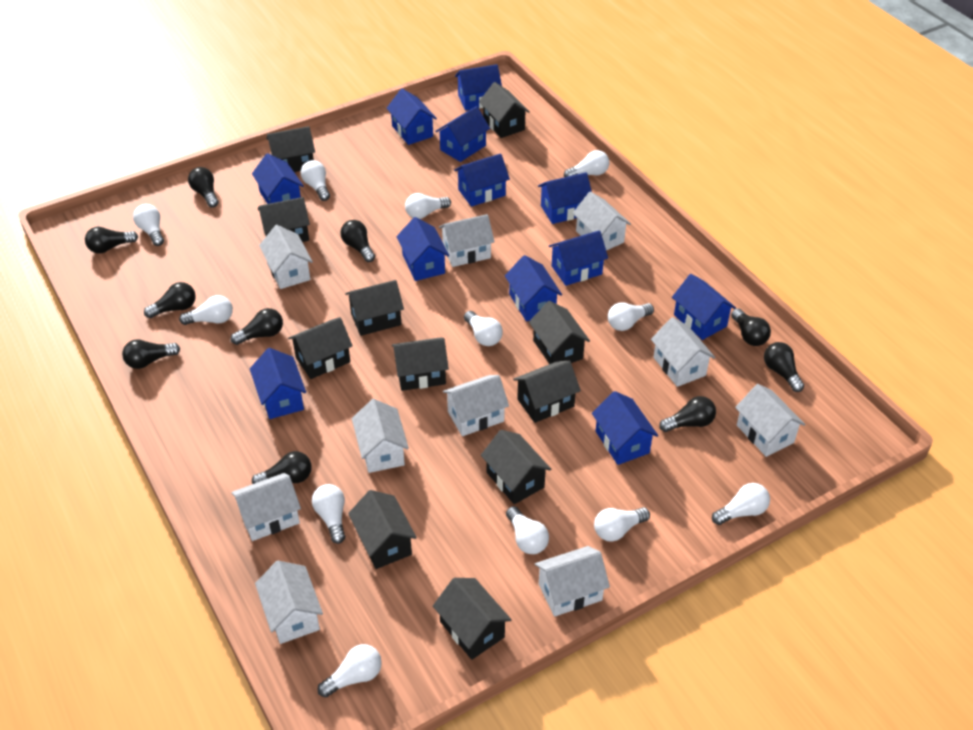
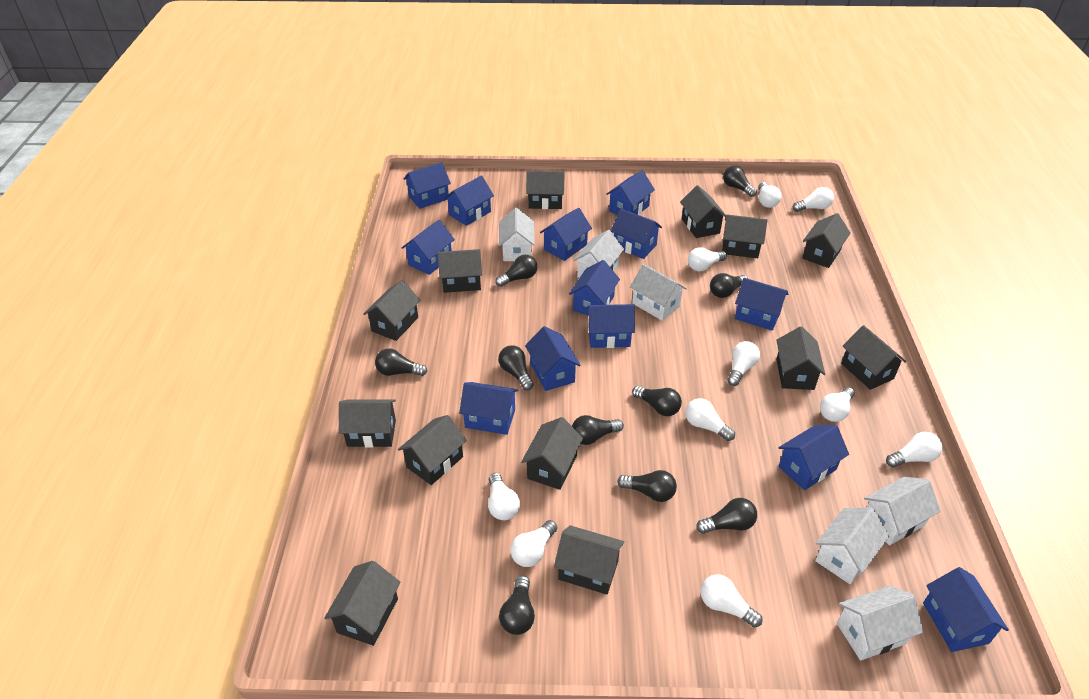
black house: [258,197,310,242] [266,126,315,172] [288,317,353,379] [345,280,404,336] [348,490,417,569] [392,337,449,391] [433,578,512,660] [479,82,530,138] [481,430,551,504] [513,361,581,423] [529,301,590,364] = 11 -> [324,561,401,646] [339,399,396,447] [364,280,421,341] [398,415,467,485] [438,249,482,293] [521,417,583,490] [526,171,565,209] [554,525,624,595] [680,185,726,238] [722,215,768,258] [776,326,825,390] [802,213,851,268] [841,325,907,390] = 13
blue house: [250,348,306,419] [252,153,304,204] [387,88,437,145] [397,217,449,281] [435,106,490,162] [454,154,510,207] [455,64,502,110] [505,255,562,321] [538,172,592,224] [549,230,608,286] [592,391,658,465] [672,274,736,340] = 12 -> [402,220,455,275] [404,162,451,209] [444,176,494,226] [459,382,518,435] [525,326,581,391] [540,208,592,261] [569,260,620,316] [587,304,635,348] [606,170,655,215] [611,209,662,259] [735,278,788,331] [778,425,849,490] [923,567,1009,652] = 13
white house: [231,473,301,541] [255,561,323,644] [259,225,313,289] [352,399,409,473] [439,214,495,267] [443,375,509,436] [535,546,610,617] [573,192,631,250] [651,317,715,387] [735,384,805,457] = 10 -> [499,208,535,261] [574,230,624,278] [630,264,687,321] [815,508,889,584] [837,586,923,661] [864,477,940,546] = 6
white light bulb: [133,204,164,246] [179,295,233,325] [301,160,330,201] [312,484,345,544] [318,644,382,698] [405,193,451,219] [464,311,503,346] [506,506,549,554] [564,150,609,177] [594,507,650,542] [608,302,654,331] [712,483,770,525] = 12 -> [488,473,520,520] [511,520,557,567] [685,398,735,441] [688,247,727,271] [701,574,763,628] [727,341,760,386] [758,182,781,208] [793,187,834,212] [820,387,855,422] [886,432,942,467] = 10

